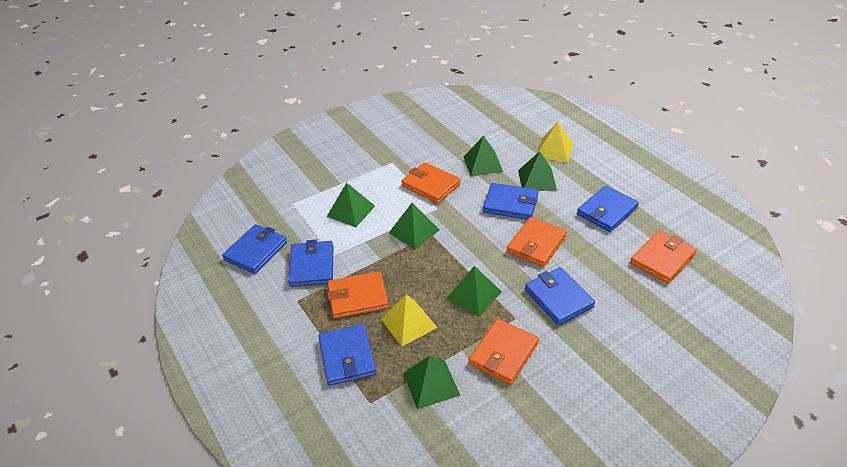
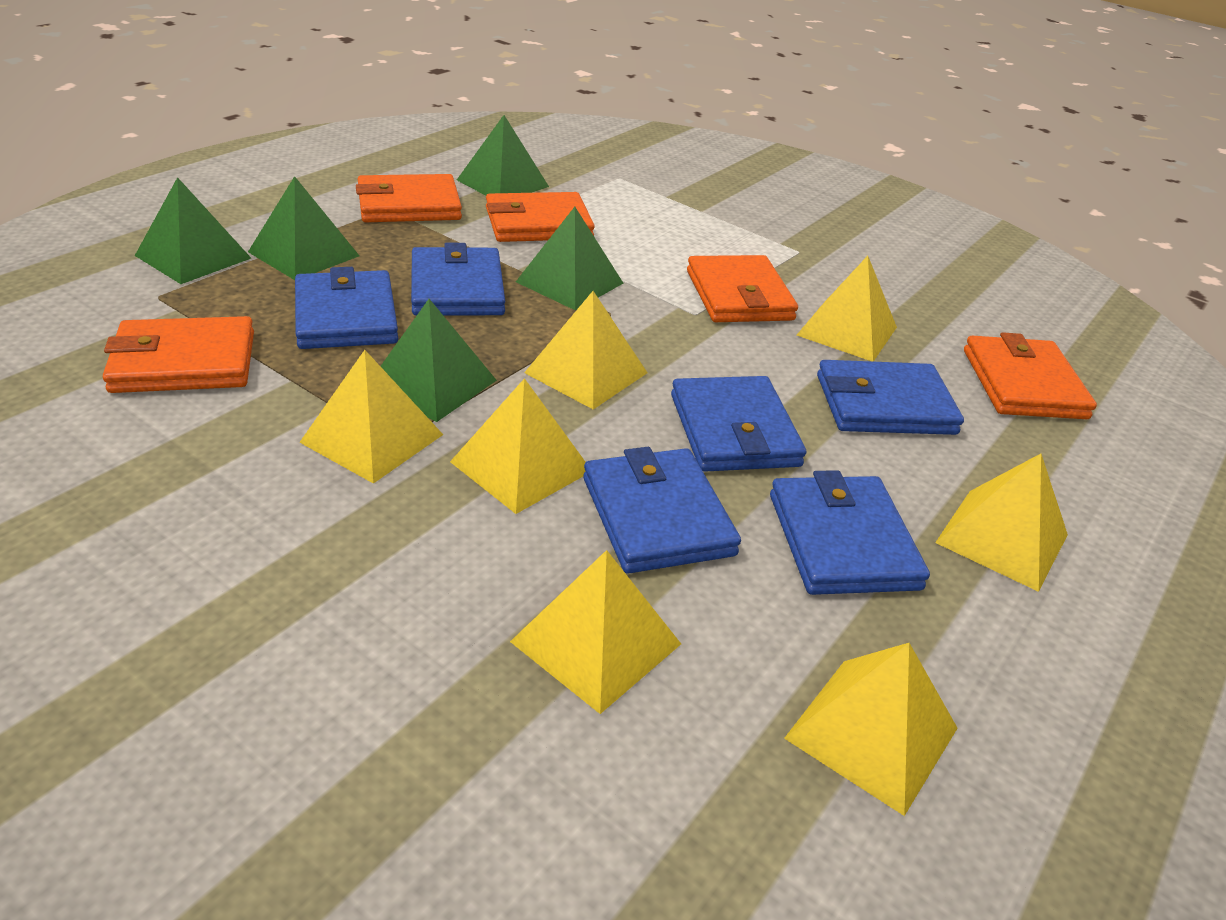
green pyramid: [327,183,375,227] [389,203,440,249] [403,356,460,409] [446,266,502,317] [464,136,503,176] [518,151,557,191] = 6 -> [135,177,251,284] [248,176,359,280] [381,299,497,422] [457,115,549,196] [516,207,623,310] = 5
yellow pyramid: [381,295,438,346] [536,122,574,163] = 2 -> [299,350,443,484] [450,378,586,514] [510,550,681,714] [524,291,647,409] [784,643,958,816] [797,256,897,362] [935,454,1068,592] = 7

